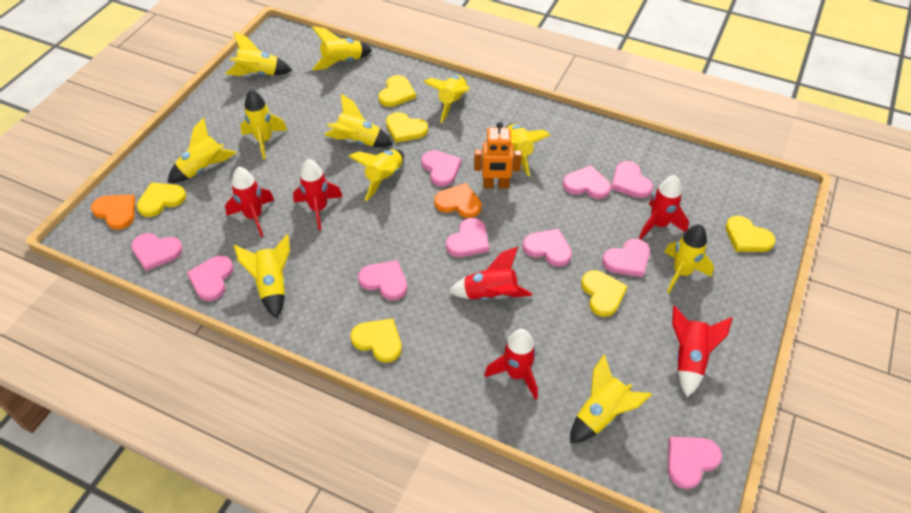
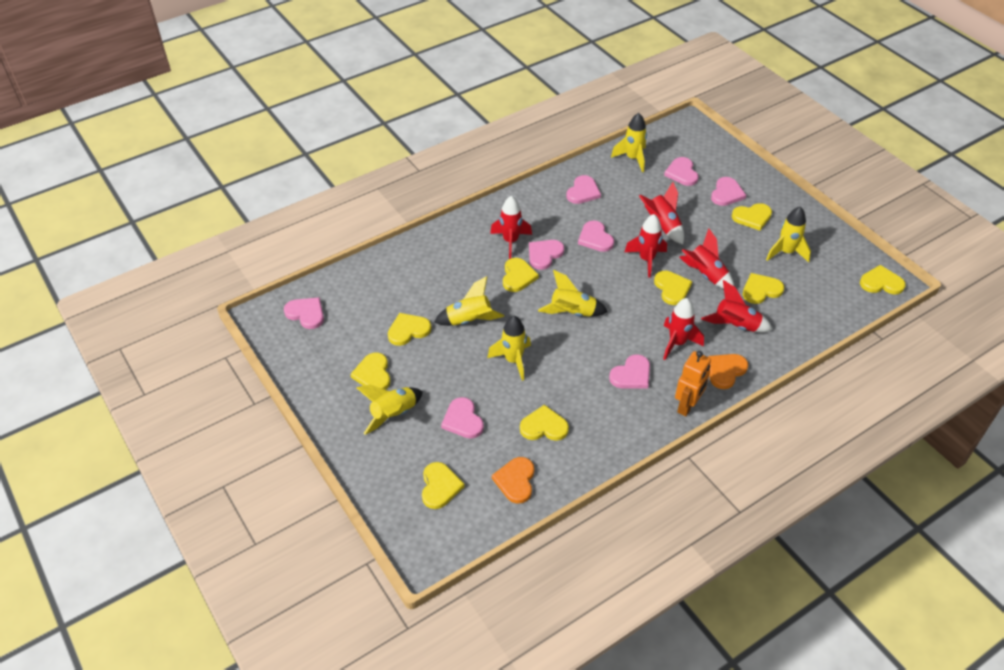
pink heart: [131,233,183,271] [187,256,234,301] [358,260,407,300] [421,150,461,187] [446,218,489,257] [523,229,572,267] [563,165,611,199] [602,239,650,277] [611,161,653,198] [668,437,722,489] = 10 -> [284,297,324,329] [441,397,484,439] [529,240,564,270] [566,175,601,204] [578,220,614,252] [609,354,650,389] [664,157,698,186] [711,177,746,206] = 8
yellow heart: [137,182,186,217] [351,318,402,363] [379,75,416,107] [386,112,428,143] [581,270,628,317] [726,216,775,252] = 6 -> [350,353,390,390] [388,313,431,346] [422,462,465,509] [503,258,539,292] [520,405,569,441] [654,271,692,305] [732,203,772,231] [743,273,784,304] [860,265,906,295] = 9
yellow rocket: [168,117,237,183] [225,32,292,76] [234,234,290,319] [240,90,288,159] [312,26,372,70] [324,94,393,147] [348,149,404,201] [424,75,469,123] [506,124,551,176] [570,354,652,444] [664,224,714,293] = 11 -> [357,385,423,435] [434,276,504,326] [487,316,531,381] [538,270,608,317] [611,113,647,172] [766,206,811,263] = 6

